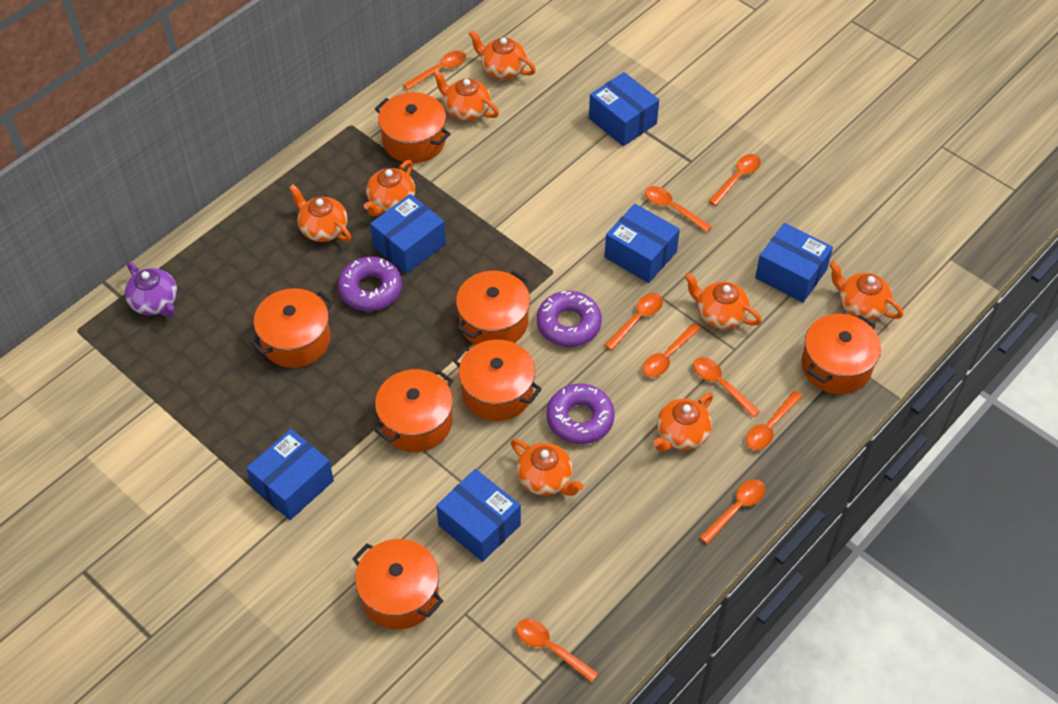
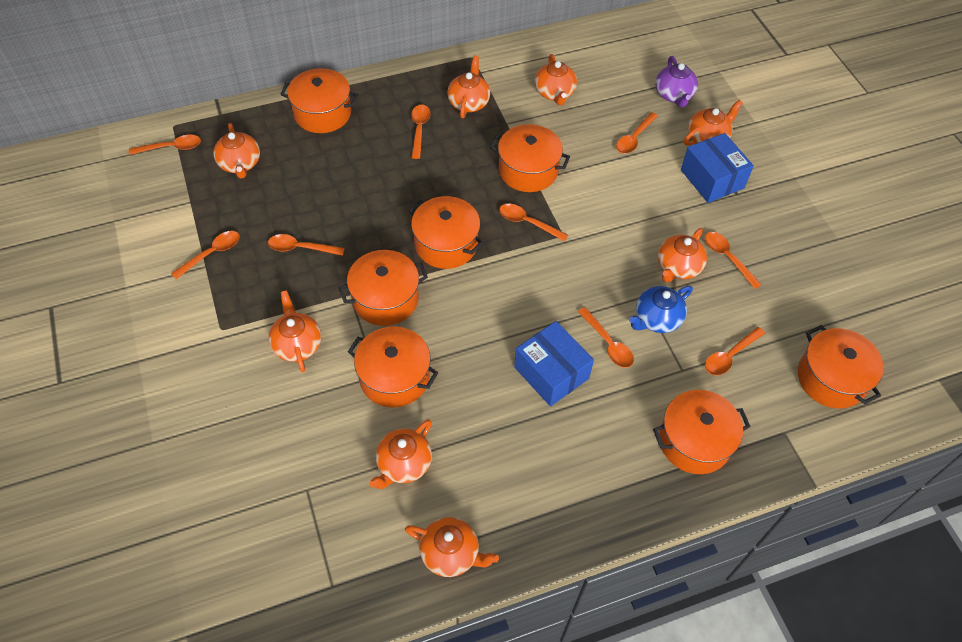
blue box: [246,429,334,520] [370,194,446,274] [436,469,521,562] [589,72,659,146] [604,204,680,283] [755,223,833,303] = 6 -> [514,321,594,407] [681,133,754,203] = 2
blue teapot: none = 0 -> [629,286,693,333] = 1
purple donut: [338,256,402,311] [537,291,602,347] [546,384,615,444] = 3 -> none = 0

